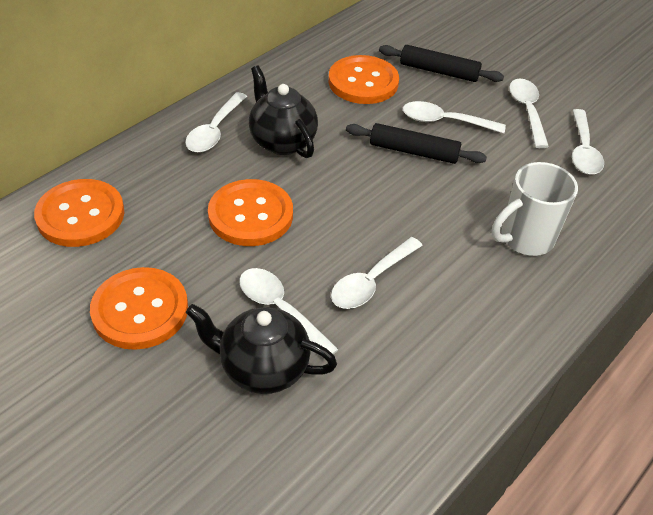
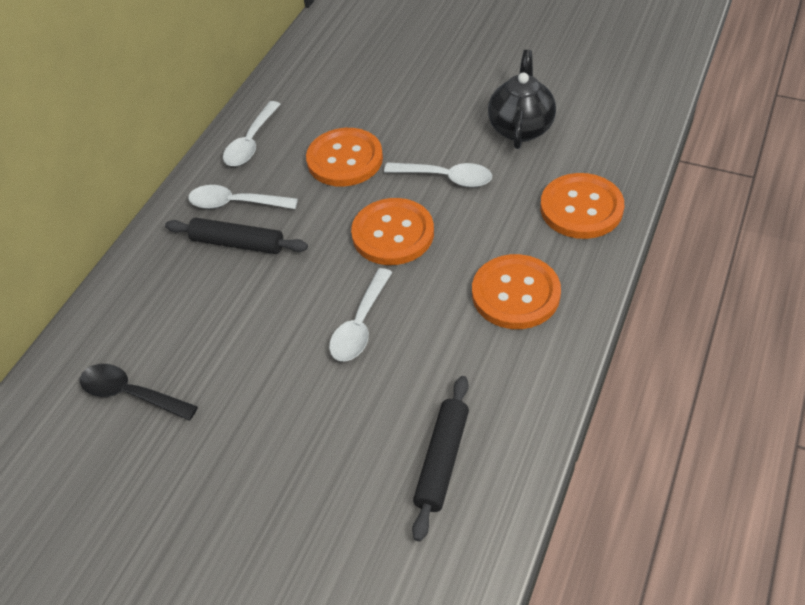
black spoon: none = 0 -> [80,364,198,421] = 1
black teapot: [186,304,337,394] [249,65,318,158] = 2 -> [488,50,556,149] = 1
white mug: [492,162,578,256] = 1 -> none = 0
white spoon: [185,92,247,153] [239,268,339,355] [331,237,423,309] [403,101,506,133] [509,79,549,148] [572,109,604,175] = 6 -> [188,185,298,209] [223,101,281,166] [329,268,392,361] [384,162,492,187] = 4

